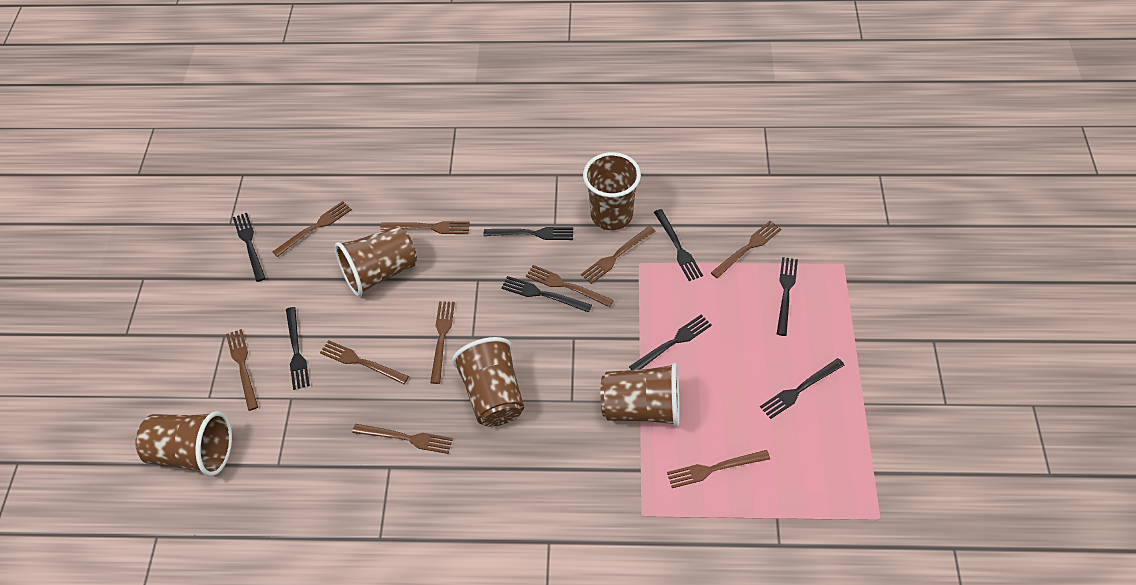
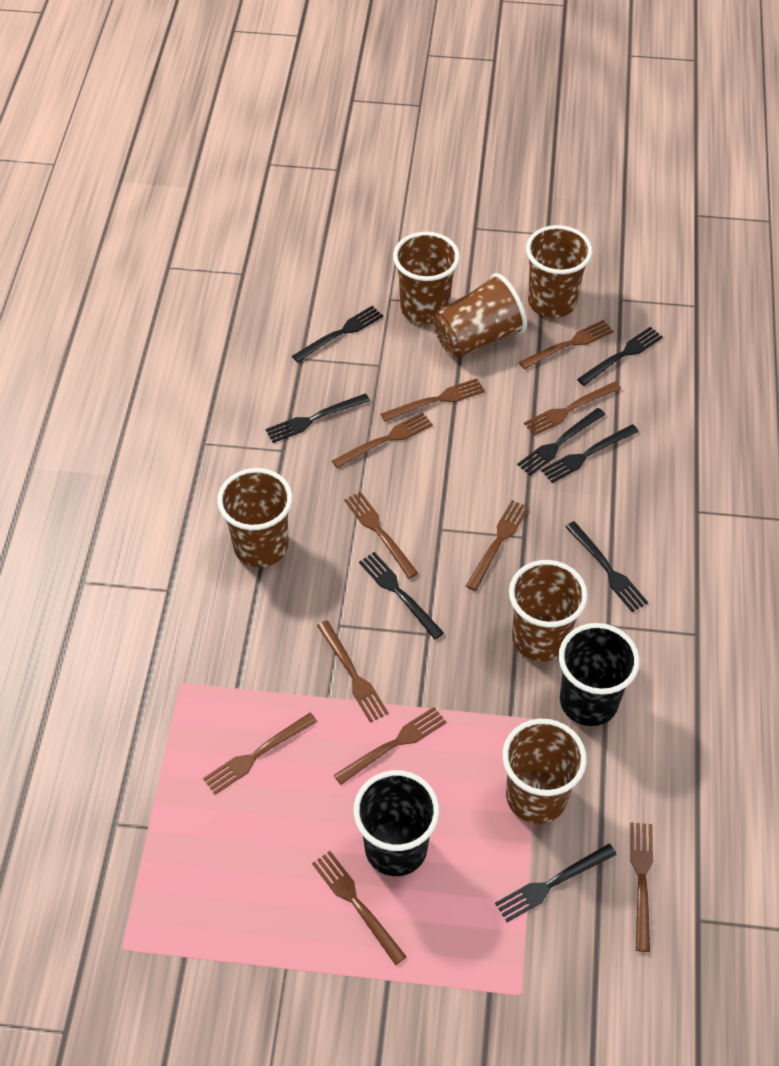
black cup: none = 0 -> [353,770,440,876] [559,623,640,726] = 2
brown cup: [135,411,232,476] [335,226,417,296] [452,337,524,427] [583,152,641,230] [600,363,679,427] = 5 -> [217,468,293,567] [393,232,460,324] [433,273,527,358] [502,719,587,824] [509,560,588,661] [526,225,592,318] = 6
brown fork: [226,329,258,411] [273,201,352,257] [320,340,409,384] [352,424,453,454] [380,221,470,234] [430,301,455,384] [526,265,614,307] [581,226,655,284] [667,450,770,488] [711,221,781,278] = 10 -> [203,713,317,795] [312,851,407,965] [317,620,389,723] [332,412,433,469] [334,707,447,785] [344,491,418,579] [381,378,485,422] [466,500,529,591] [519,320,614,369] [524,381,621,436] [630,822,653,952] = 11

